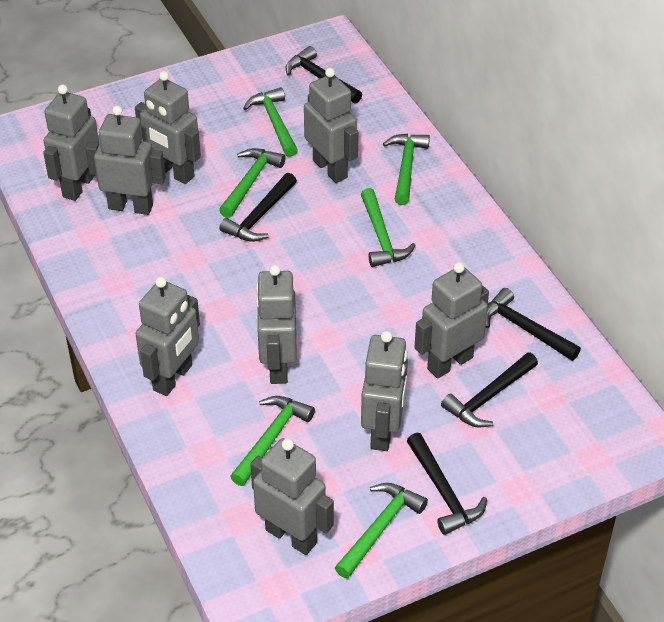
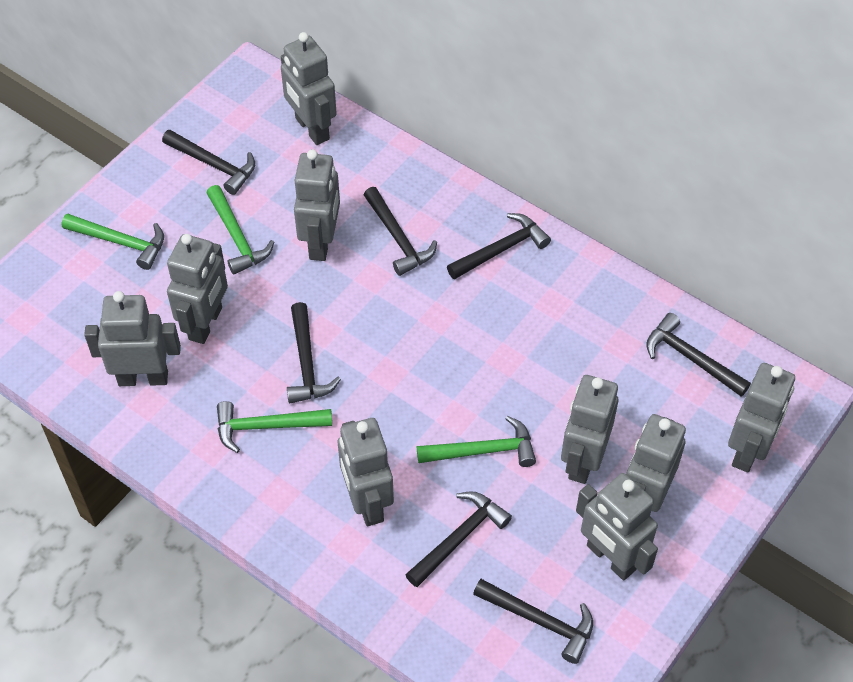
black hammer: [219,173,297,242] [285,46,362,104] [407,433,487,535] [441,352,538,428] [485,288,581,361] = 5 -> [162,130,255,195] [287,302,341,404] [364,187,437,276] [405,491,512,587] [447,213,551,279] [473,579,593,664] [646,313,751,397] = 7
green hammer: [219,148,286,218] [230,396,315,486] [243,87,298,157] [335,483,428,579] [361,188,416,267] [383,134,430,205] = 6 -> [62,214,164,270] [207,185,274,275] [217,401,332,453] [417,416,536,467] = 4

